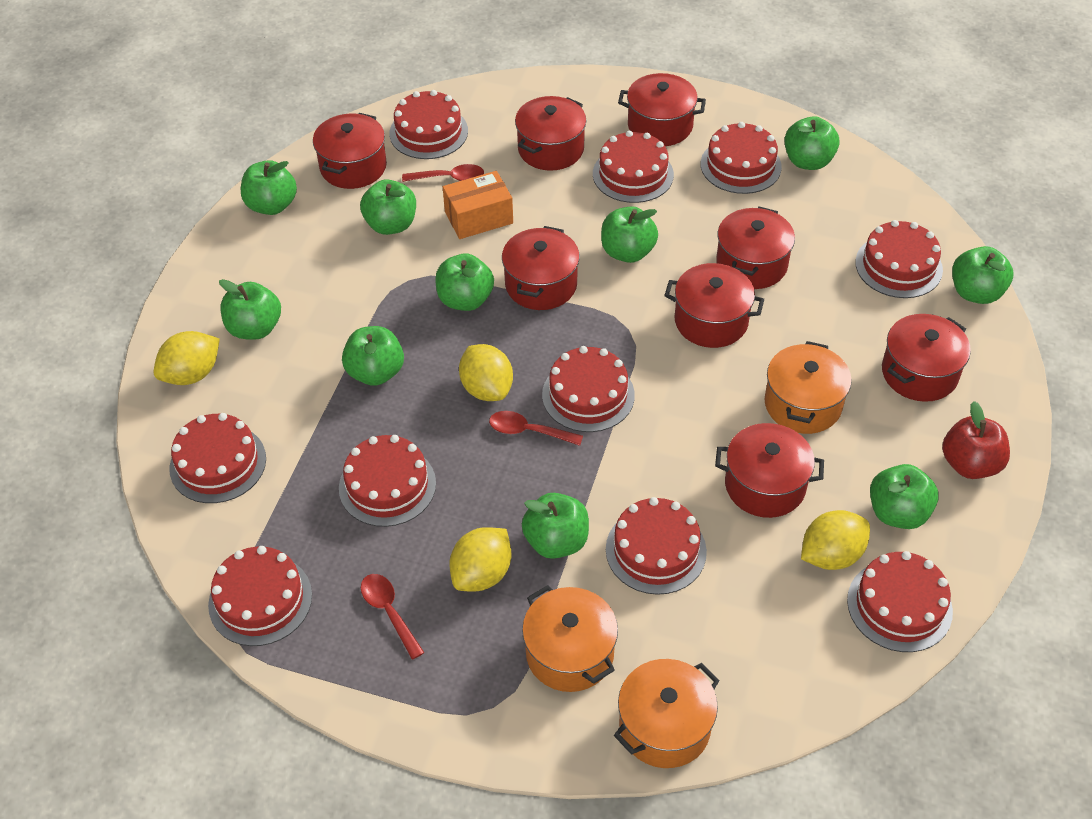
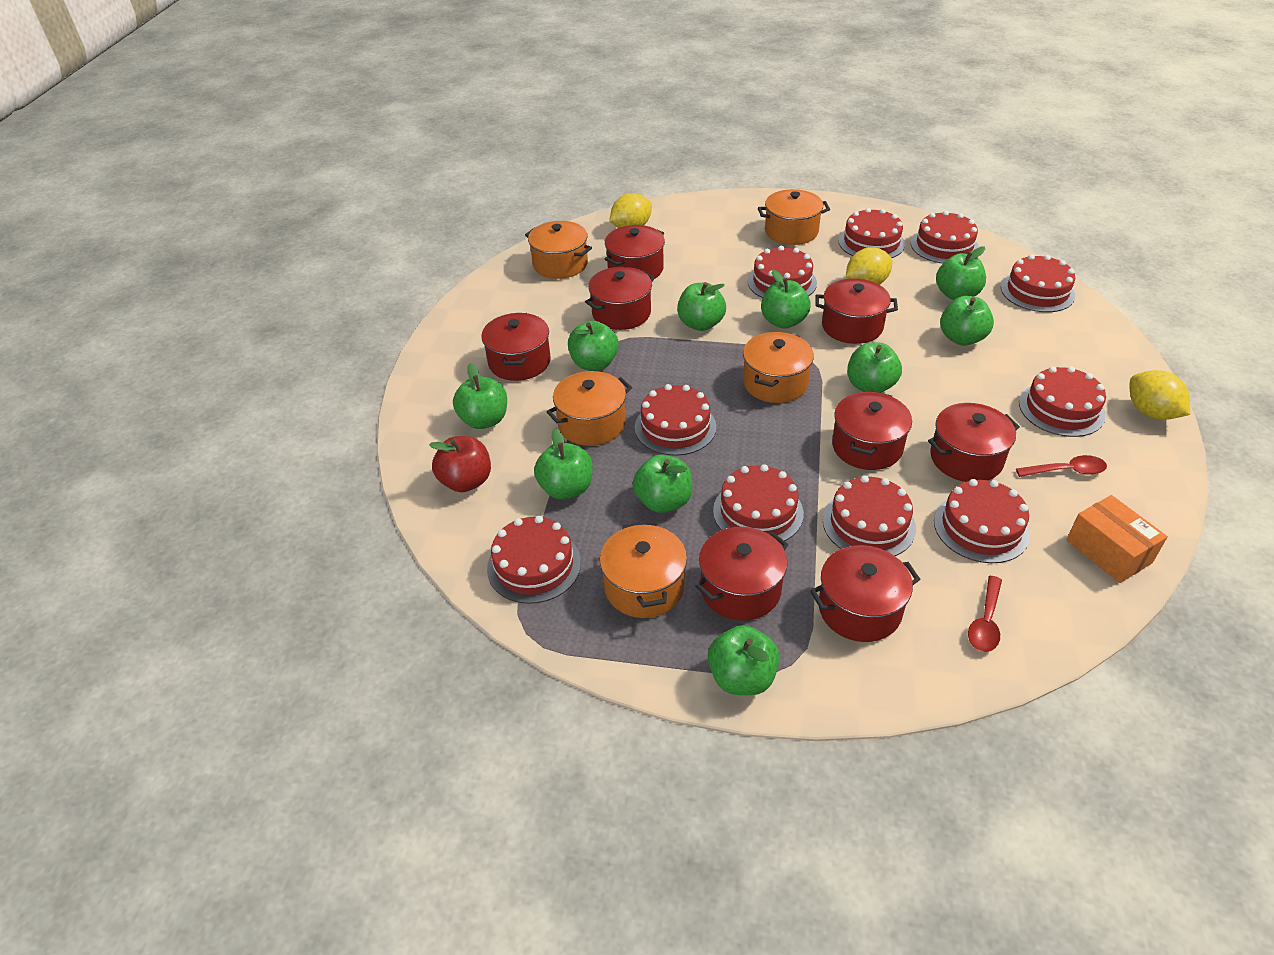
orange pot: [522,585,618,692] [614,659,720,768] [765,341,852,434] = 3 -> [525,221,592,279] [547,371,632,446] [600,522,687,618] [743,332,814,403] [758,189,830,245] = 5
red spoon: [361,574,425,660] [402,164,484,182] [489,411,583,446] = 3 -> [968,576,1002,652] [1016,455,1107,477] = 2
yellow lemon: [153,331,220,385] [449,527,511,592] [459,344,513,401] [801,510,870,570] = 4 -> [609,193,652,228] [846,247,892,285] [1130,370,1190,420] = 3

